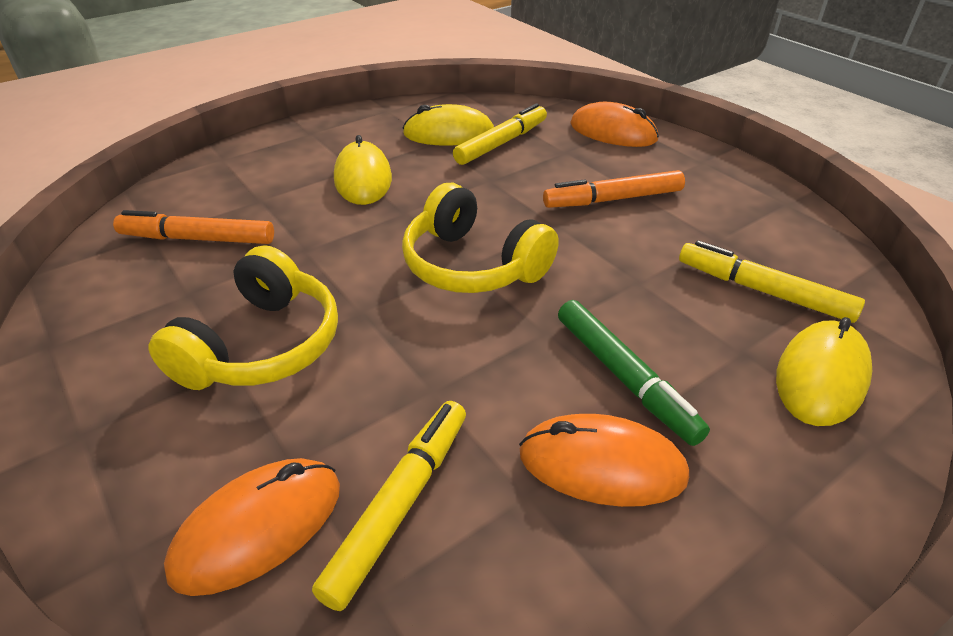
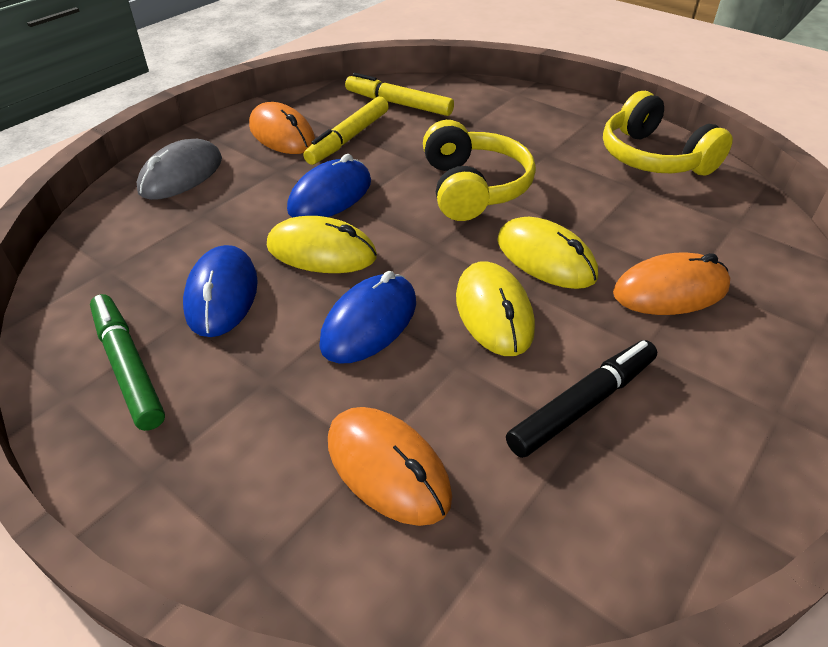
black marker: none = 0 -> [506,340,657,458] = 1
blue mouse: none = 0 -> [183,245,258,337] [287,154,371,218] [319,271,416,363] = 3
grey mouse: none = 0 -> [137,139,222,200] = 1
orange marker: [113,210,274,244] [543,170,685,208] = 2 -> none = 0
yellow marker: [312,401,466,611] [453,103,547,165] [679,240,865,323] = 3 -> [303,97,389,165] [345,73,454,116] = 2

